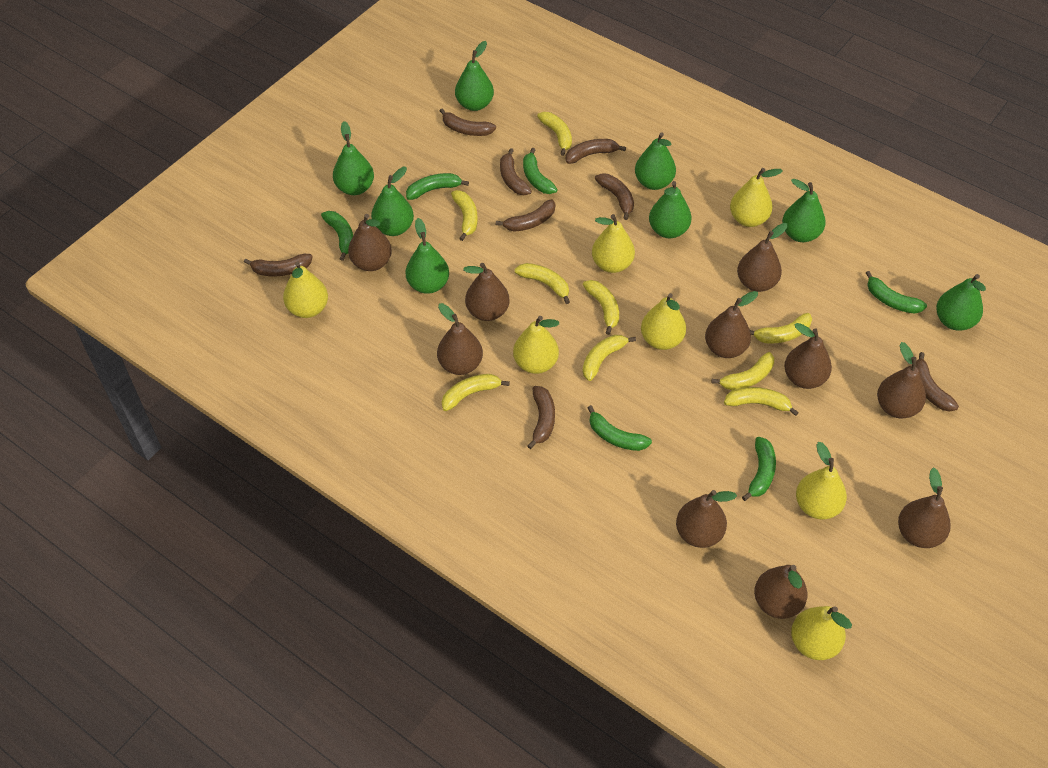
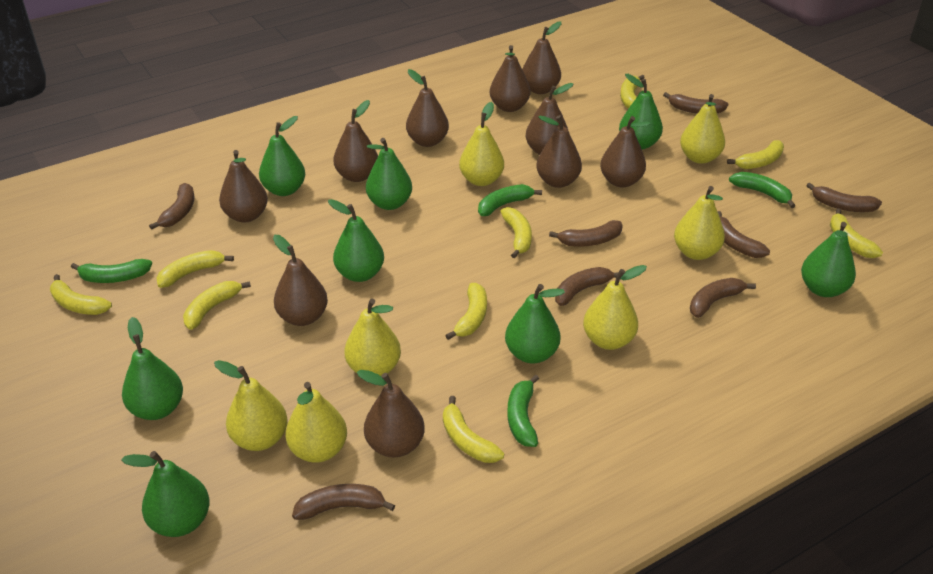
green banana: [321,211,353,261] [406,173,469,200] [523,148,558,194] [587,405,652,451] [742,437,776,501] [866,271,927,314] = 6 -> [71,259,152,283] [478,184,542,216] [507,375,539,447] [729,172,795,208] = 4

